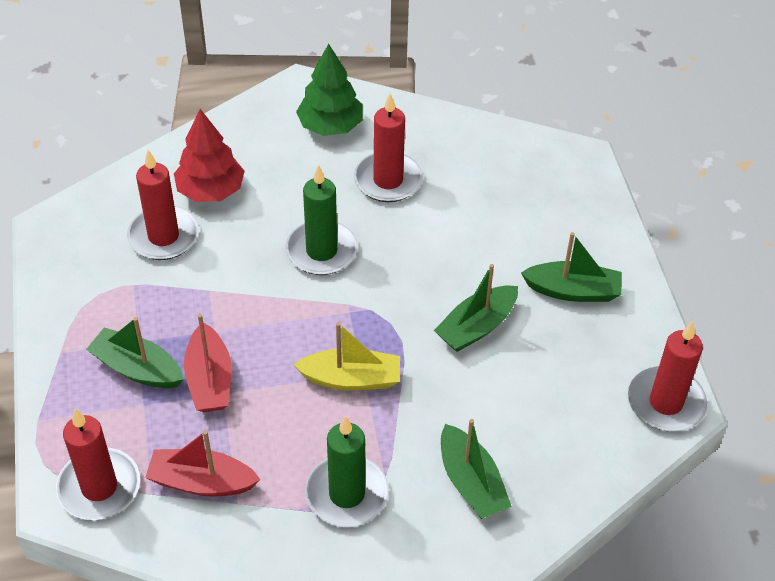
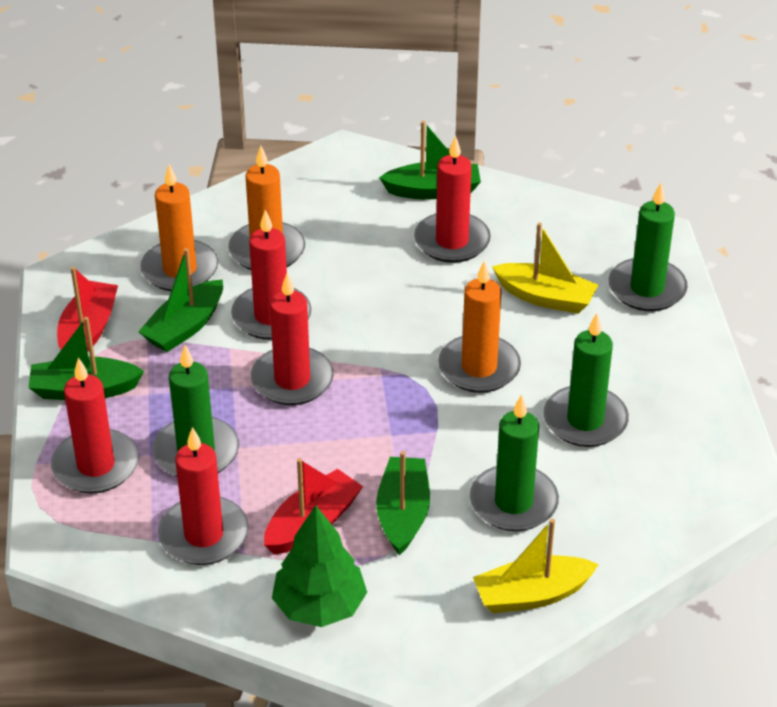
green candle: [285,165,358,275] [305,416,389,527] = 2 -> [152,345,239,477] [470,394,559,531] [544,313,629,447] [609,183,688,311] = 4
orange candle: none = 0 -> [140,164,218,291] [228,146,305,270] [438,260,521,393] = 3
red candle: [56,409,140,520] [127,150,199,260] [354,93,423,202] [628,321,707,432] = 4 -> [51,358,139,494] [158,427,249,565] [231,210,311,340] [251,273,334,405] [414,135,491,263] = 5
red tree: [174,109,245,202] = 1 -> none = 0
yellow boat: [293,322,400,391] = 1 -> [473,519,599,613] [492,222,598,314] = 2

